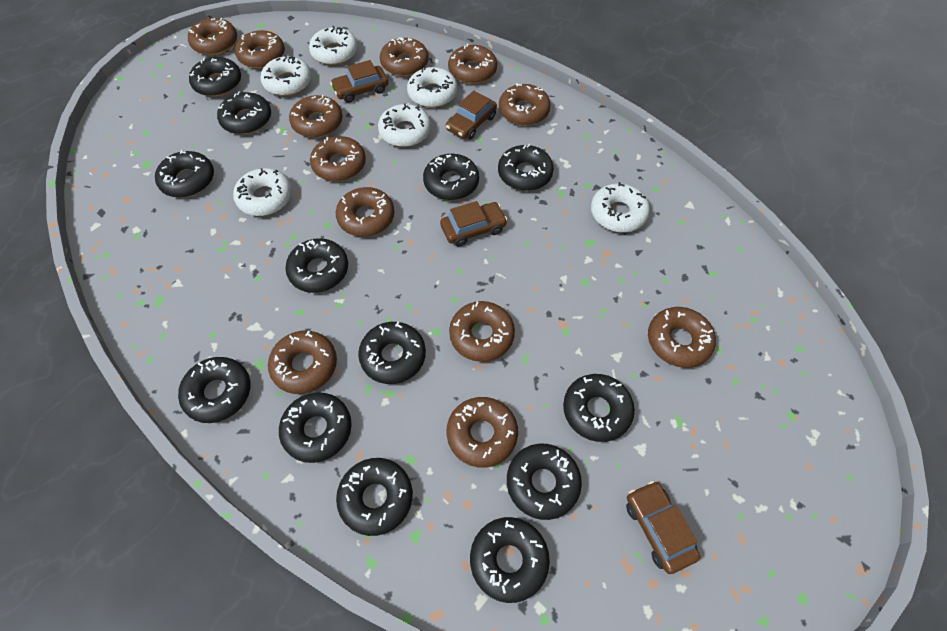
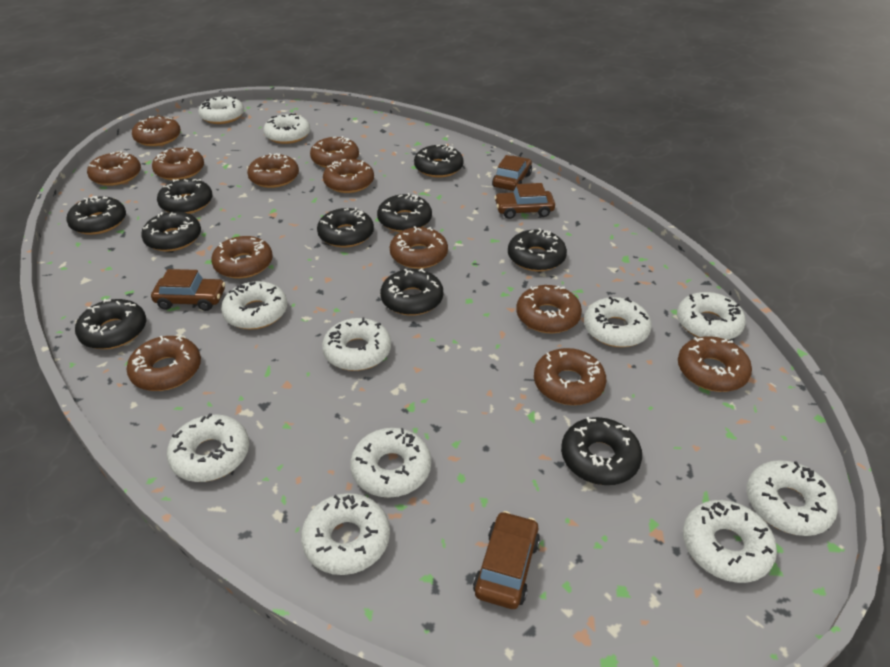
black donut: [155,150,214,198] [178,357,251,423] [189,57,241,97] [217,91,271,134] [279,393,352,463] [285,238,348,293] [336,458,413,536] [358,322,426,384] [423,154,479,200] [470,517,550,603] [498,144,554,191] [507,443,582,520] [563,374,635,442] = 13 -> [66,196,126,235] [75,299,146,349] [141,212,201,251] [157,179,213,214] [317,208,374,248] [377,193,432,232] [380,268,443,316] [414,144,463,178] [508,228,567,272] [561,417,642,485] = 10
white donut: [233,168,292,216] [260,55,312,96] [309,26,358,65] [378,103,431,147] [407,67,458,108] [591,182,650,233] = 6 -> [167,413,249,482] [198,95,244,124] [221,281,287,330] [263,113,310,144] [301,493,390,575] [322,318,391,371] [350,428,431,498] [584,297,652,347] [677,292,746,340] [683,500,777,583] [747,460,838,536] = 11

